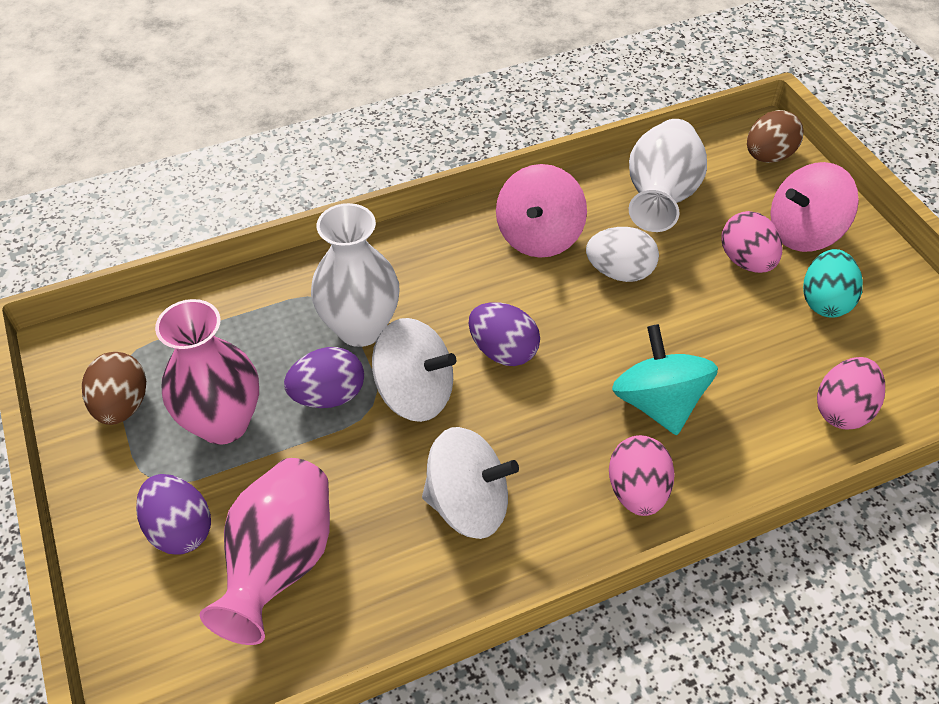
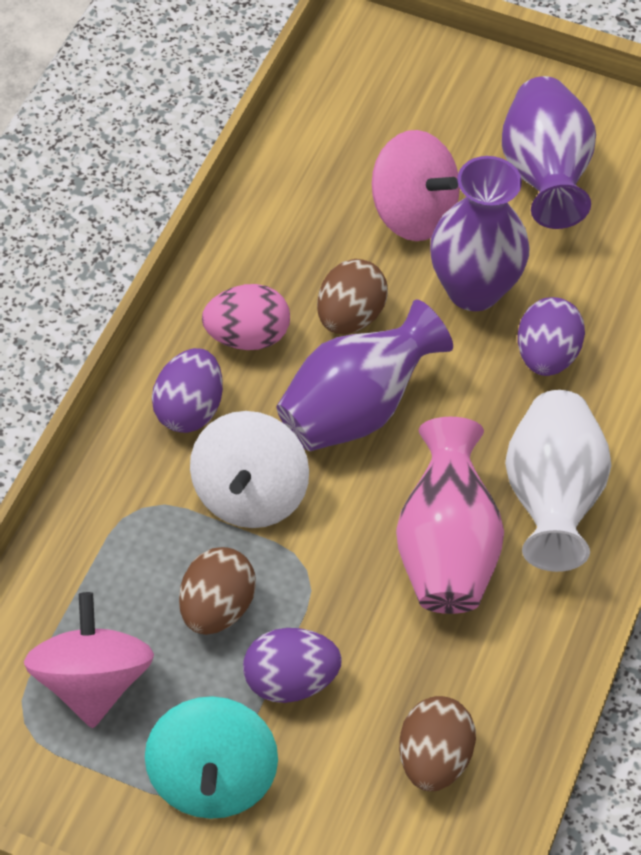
brown egg: [82,352,146,425] [747,110,804,163] = 2 -> [179,547,256,635] [317,259,388,334] [399,696,476,791] = 3
pink egg: [609,435,675,516] [722,211,782,273] [817,357,885,430] = 3 -> [202,284,290,350] = 1
pink vase: [155,299,259,445] [200,458,330,645] = 2 -> [396,417,504,614] = 1
purple vase: none = 0 -> [276,300,453,451] [430,156,529,311] [502,76,596,229] = 3
turquoise egg: [803,249,863,318] = 1 -> none = 0
white egg: [586,227,659,282] = 1 -> none = 0
white spinning top: [372,318,456,422] [422,427,519,539] = 2 -> [190,411,309,528] = 1
white vase: [311,203,399,347] [629,119,707,232] = 2 -> [505,390,611,572] = 1

